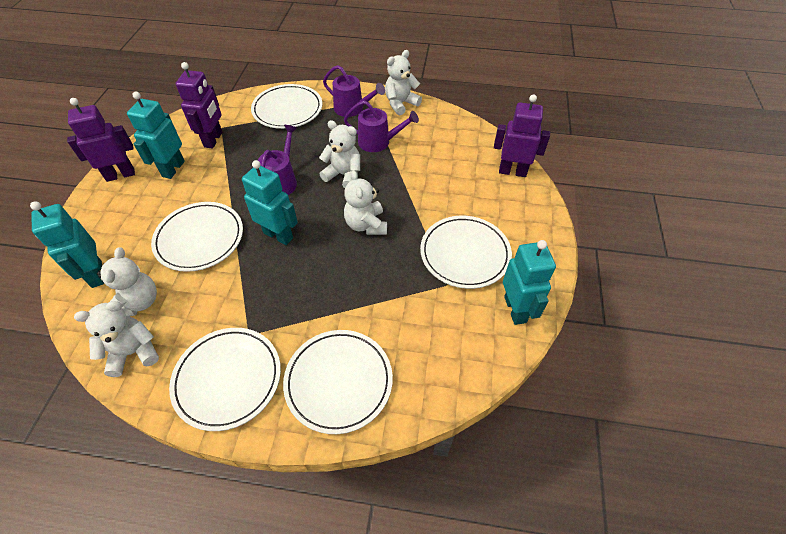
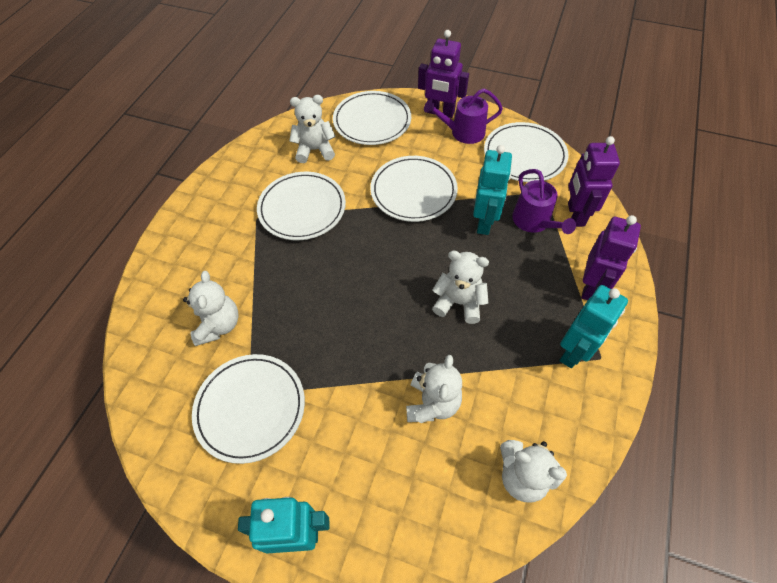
purple watering can: [258,125,297,195] [323,65,385,117] [344,100,419,152] = 3 -> [424,88,503,144] [512,169,576,234] = 2
turquoise robot: [30,201,104,288] [127,92,185,179] [242,160,298,245] [503,240,556,325] = 4 -> [238,497,329,554] [473,145,512,235] [559,285,628,368] = 3

